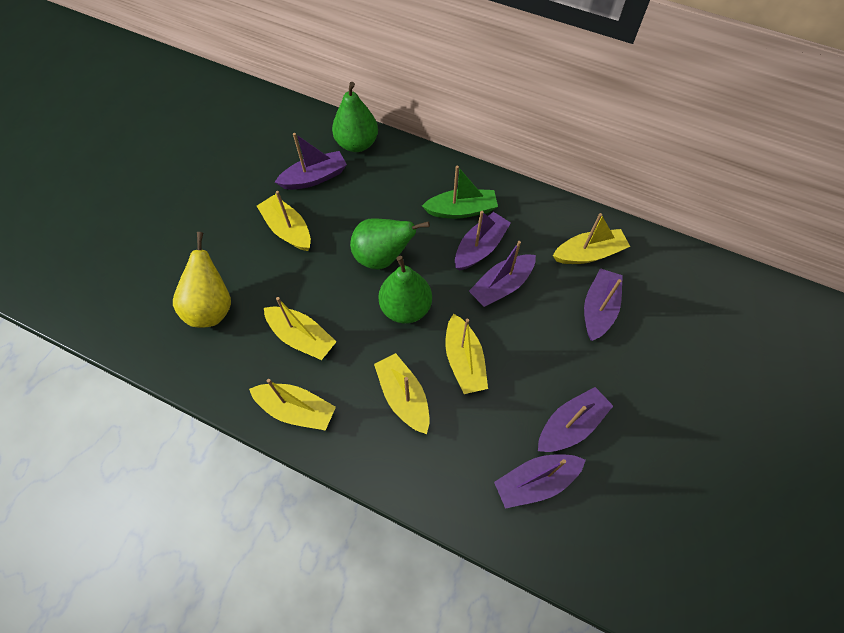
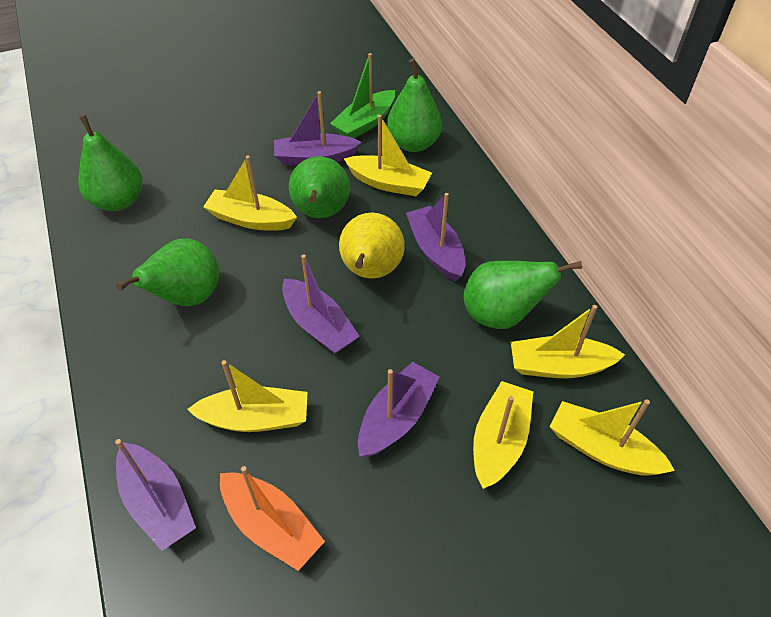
green pear: [332,82,378,152] [350,218,430,269] [378,256,432,324] = 3 -> [78,115,142,211] [116,238,219,306] [289,156,350,218] [387,58,442,152] [464,261,582,329] = 5
orange boat: none = 0 -> [220,466,325,571] = 1
purple boat: [275,133,347,190] [455,211,511,271] [469,241,536,307] [494,454,586,509] [538,387,613,452] [584,268,623,341] = 6 -> [115,439,196,551] [274,91,362,166] [282,254,359,354] [358,362,440,458] [406,193,465,282] = 5

